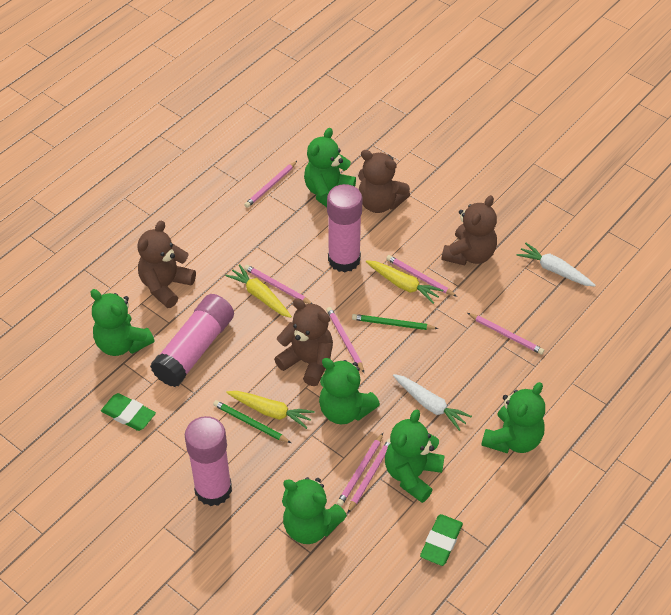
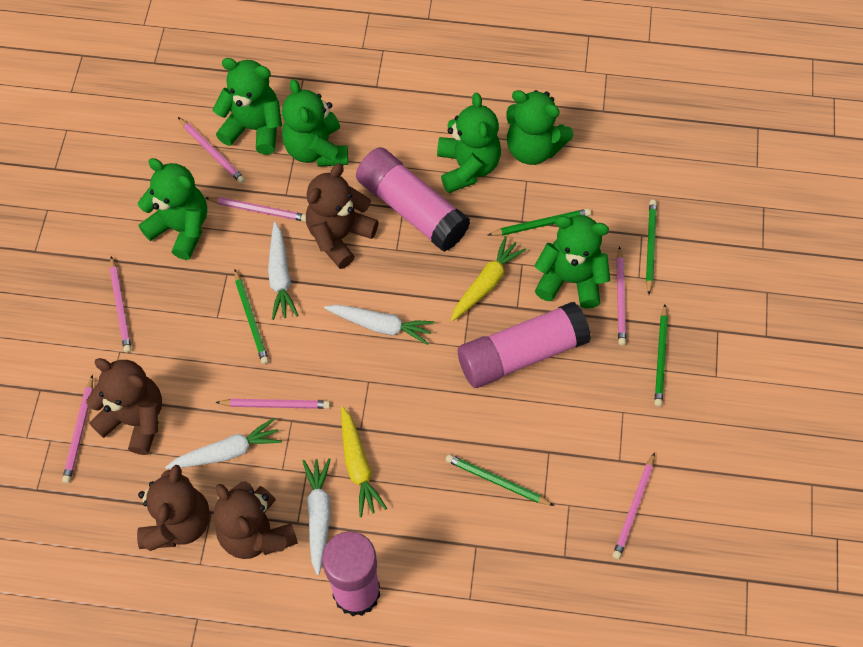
green eraser: [101,393,156,431] [420,514,463,566] = 2 -> none = 0
green pencil: [213,400,291,443] [352,314,439,330] = 2 -> [234,270,269,364] [446,454,554,506] [488,209,591,236] [646,200,657,295] [654,305,668,407] = 5
white carrot: [393,374,472,431] [516,243,596,287] = 2 -> [165,418,282,469] [268,222,299,320] [303,458,331,575] [324,305,435,345] = 4
yellow carrot: [225,264,292,318] [226,391,315,429] [366,260,443,304] = 3 -> [341,406,387,517] [451,236,526,321] = 2

